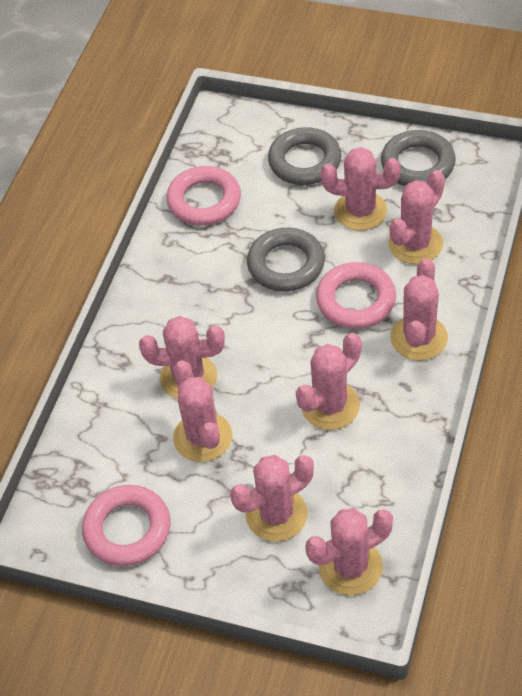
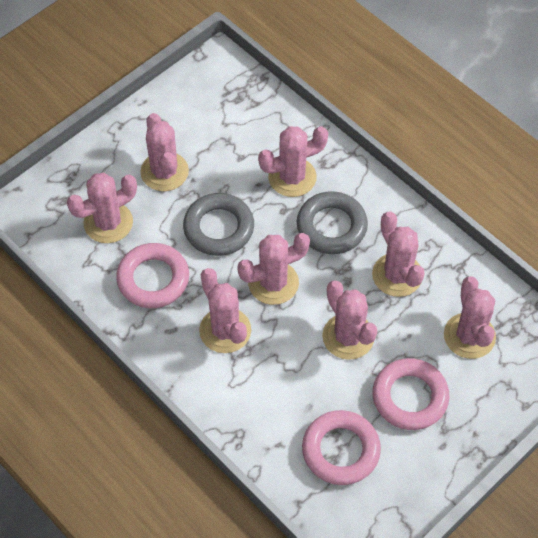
grey ring: [247,228,325,292] [268,127,342,185] [381,130,456,186] = 3 -> [183,193,254,256] [297,191,368,254] = 2

